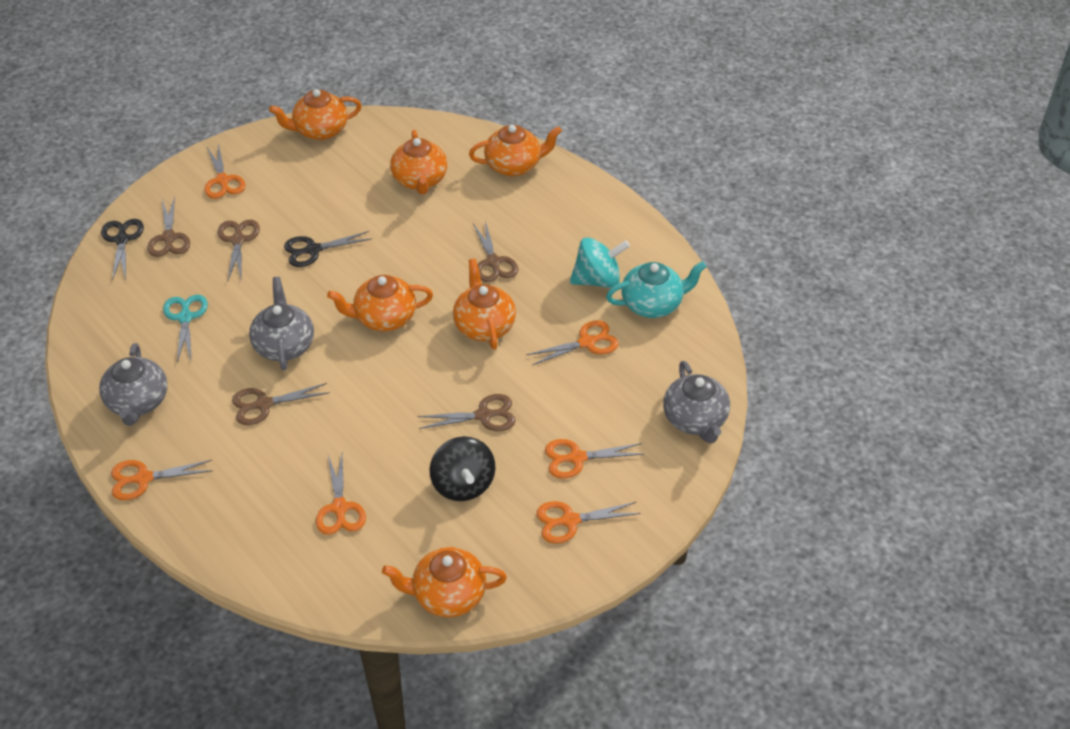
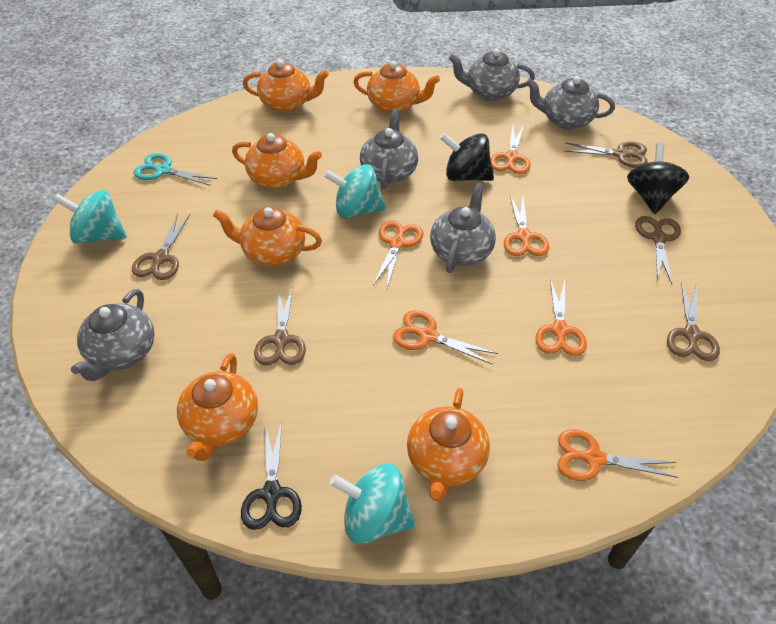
black scissors: [101,219,144,281] [284,231,371,267] = 2 -> [241,421,302,530] = 1
black spinning top: [429,436,495,501] = 1 -> [440,133,494,181] [627,142,689,214] = 2
grey teapot: [99,343,167,426] [249,277,314,371] [663,361,730,443] = 3 -> [71,289,154,381] [360,109,418,189] [430,183,496,273] [449,49,535,101] [526,76,615,130] = 5
turquoise spinning top: [570,237,630,288] = 1 -> [53,190,127,244] [324,164,386,218] [329,464,415,544] = 3
turquoise teapot: [606,261,707,318] = 1 -> none = 0

